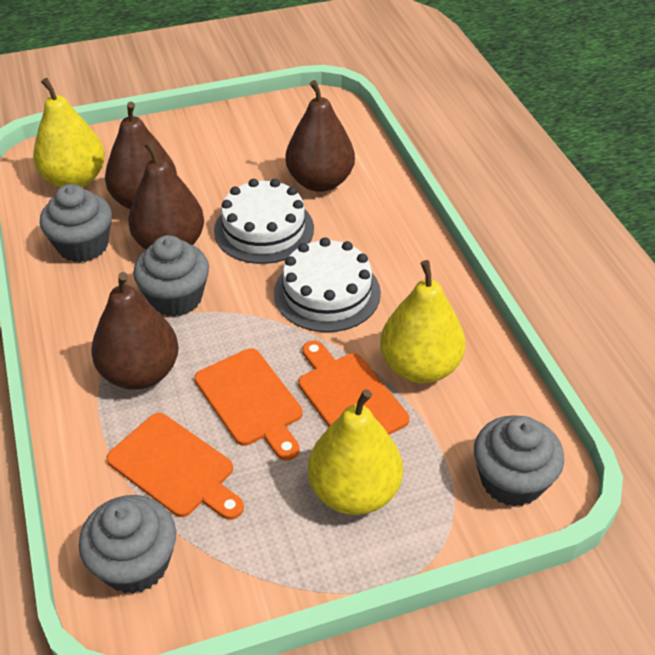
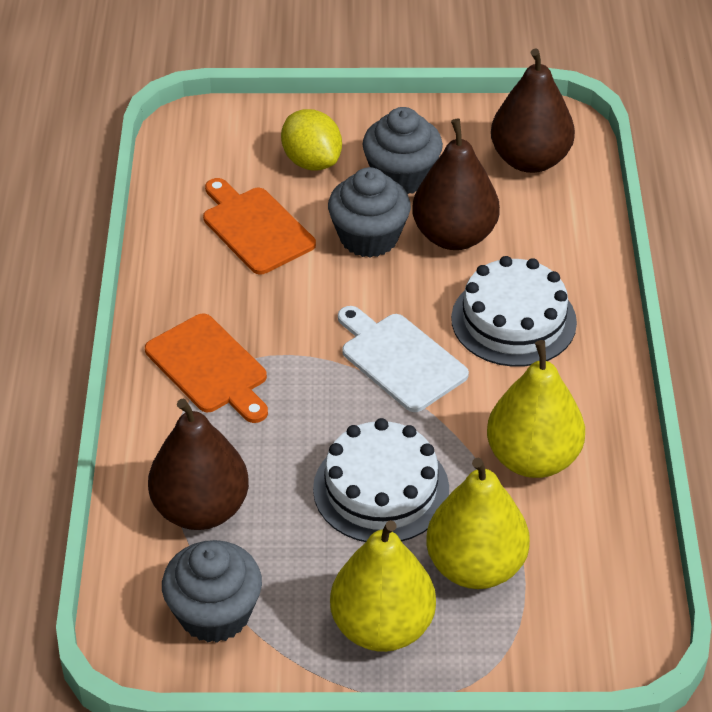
brown pear: [91,272,179,390] [105,102,177,209] [128,141,204,249] [285,80,355,192] = 4 -> [148,399,249,530] [412,119,500,250] [491,48,575,173] = 3
grey cupcake: [40,184,112,263] [79,495,176,594] [133,235,209,317] [474,415,564,507] = 4 -> [162,540,262,643] [328,167,411,257] [362,107,443,194] = 3
orange cutting board: [107,413,244,520] [194,348,303,461] [299,340,409,435] = 3 -> [145,314,268,423] [203,178,316,274] = 2
white cutting board: none = 0 -> [338,306,469,412] = 1
yellow lemon: none = 0 -> [281,109,342,171] = 1

